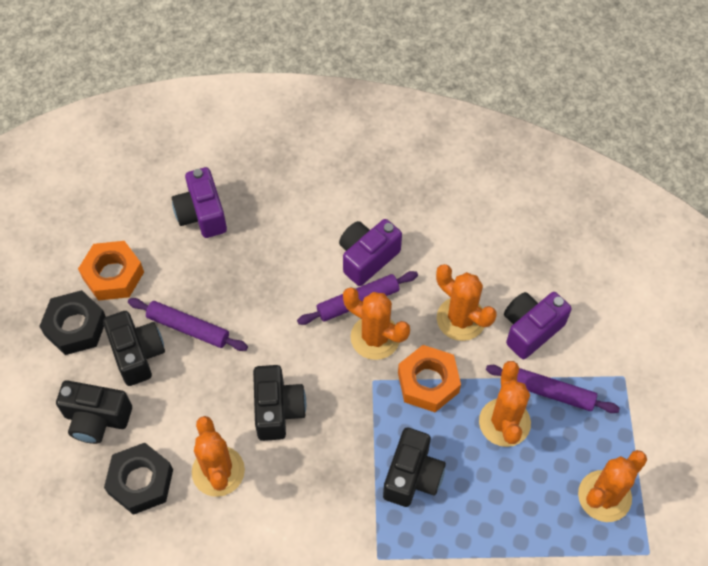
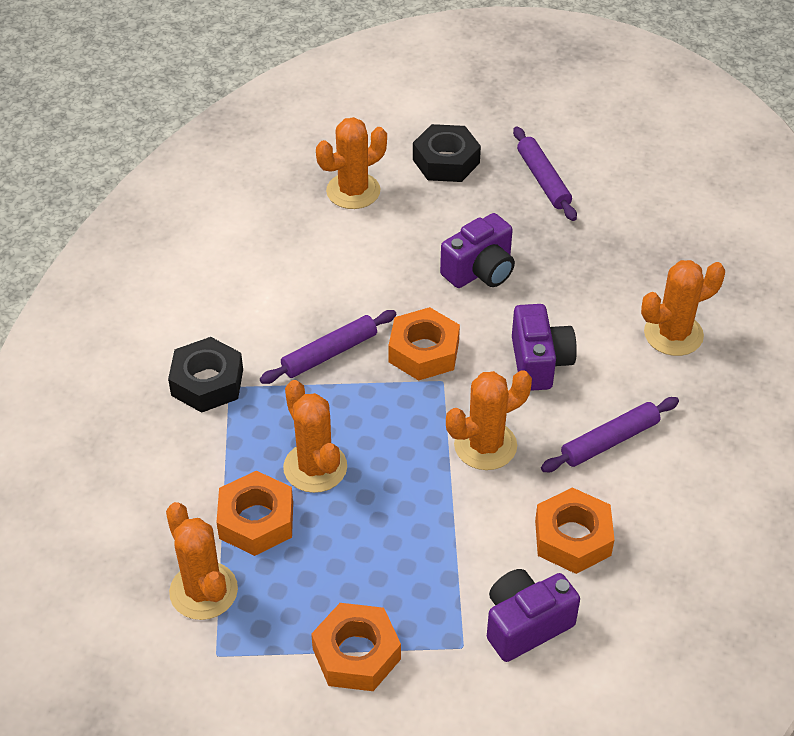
black camera: [56,380,132,444] [103,311,165,386] [253,365,306,441] [383,428,446,507] = 4 -> none = 0
orange nut: [78,241,144,301] [398,345,461,412] = 2 -> [216,471,293,556] [311,603,401,691] [389,307,460,381] [535,487,615,574] = 4

